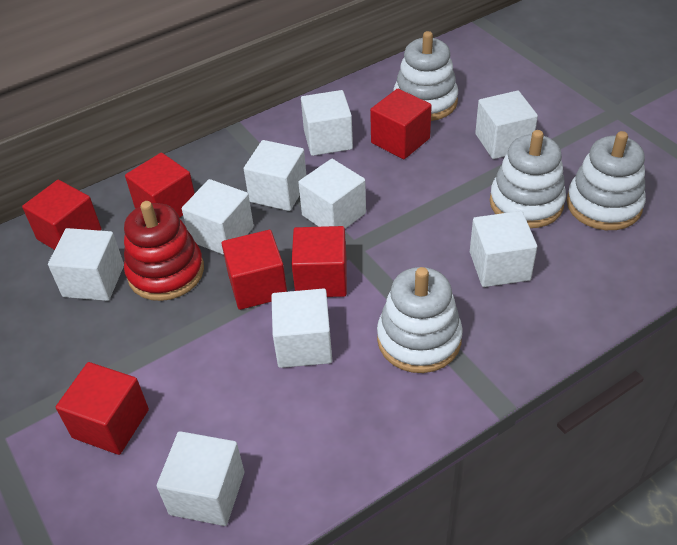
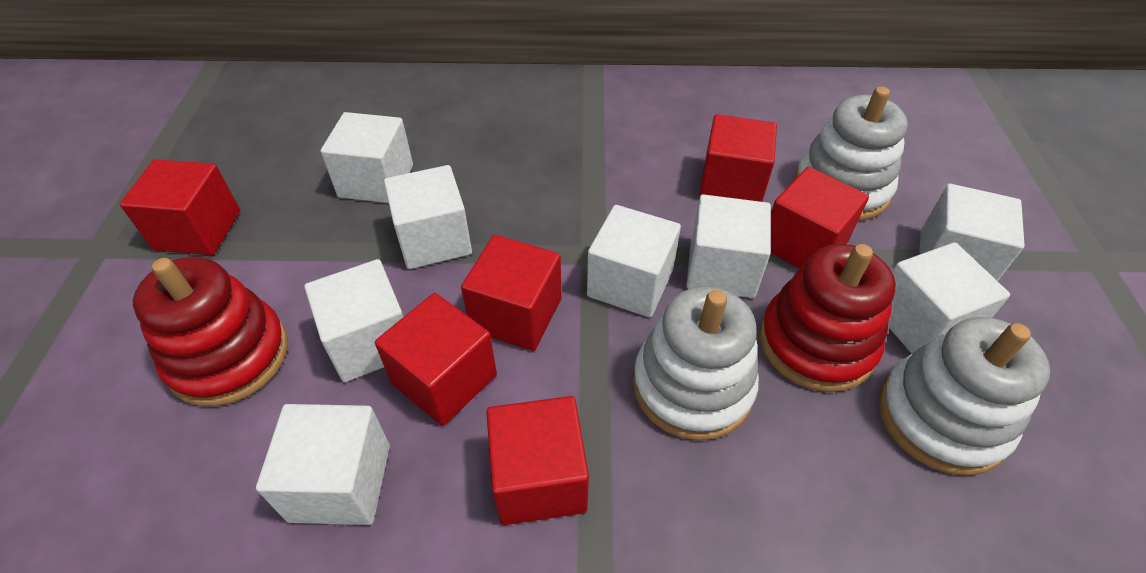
red stacking toy: [124,201,204,301] = 1 -> [133,257,288,406] [760,244,896,392] = 2
white cube: [48,228,124,301] [157,431,244,526] [182,179,254,255] [244,140,307,211] [271,288,332,368] [298,159,366,229] [301,90,353,156] [470,211,537,287] [475,91,538,159] = 9 -> [256,404,390,525] [304,259,404,382] [321,112,413,203] [384,165,472,269] [587,205,681,318] [686,194,771,298] [888,242,1010,354] [919,184,1025,281] = 8
white stacking toy: [377,267,463,373] [393,31,458,121] [490,130,566,228] [567,131,646,230] = 4 -> [633,286,759,441] [794,86,908,221] [878,317,1050,476] = 3

